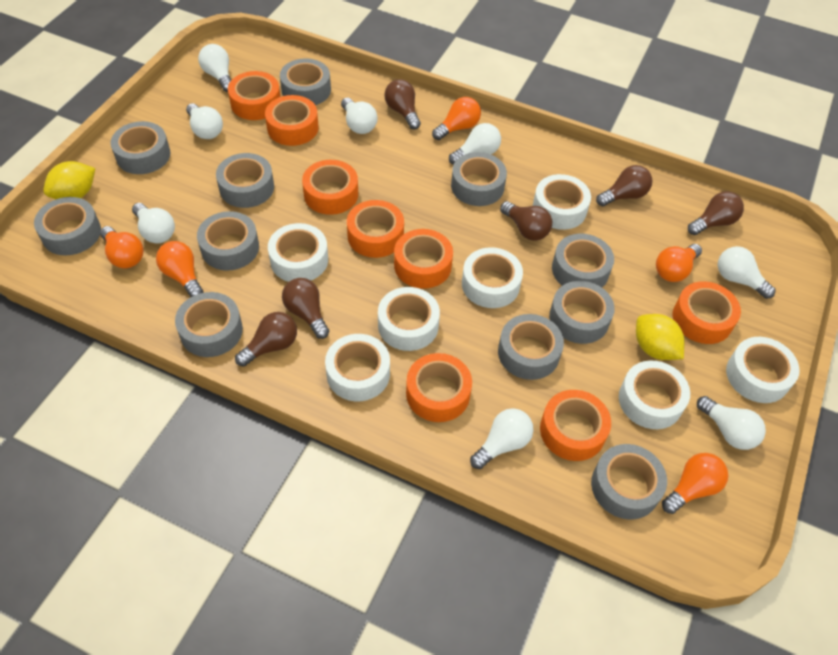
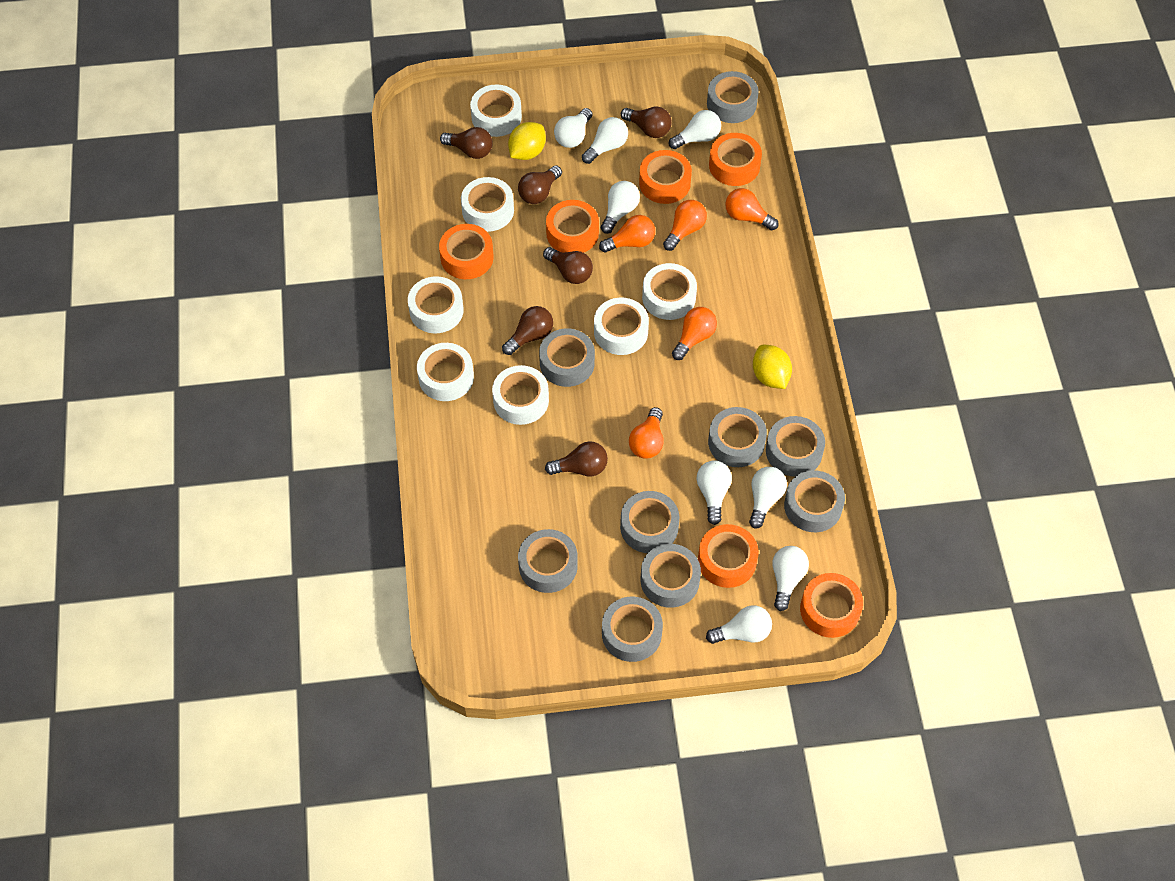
grey tape: [34,197,101,255] [110,121,171,174] [175,292,243,357] [197,211,259,271] [216,153,274,208] [280,59,331,105] [451,152,507,206] [498,314,564,380] [549,281,615,344] [552,234,614,287] [591,444,667,520] = 11 -> [518,529,578,593] [539,328,595,387] [602,597,663,662] [620,491,679,553] [641,544,701,608] [707,71,759,123] [708,407,767,467] [766,416,825,477] [784,470,845,532] = 9
orange tape: [228,71,280,120] [265,95,319,146] [302,160,358,215] [347,200,404,258] [394,229,453,289] [406,353,472,422] [540,390,611,461] [673,281,741,344] = 8 -> [439,224,494,279] [546,200,599,253] [639,150,692,204] [698,524,759,588] [709,133,762,186] [800,573,863,638] = 6

